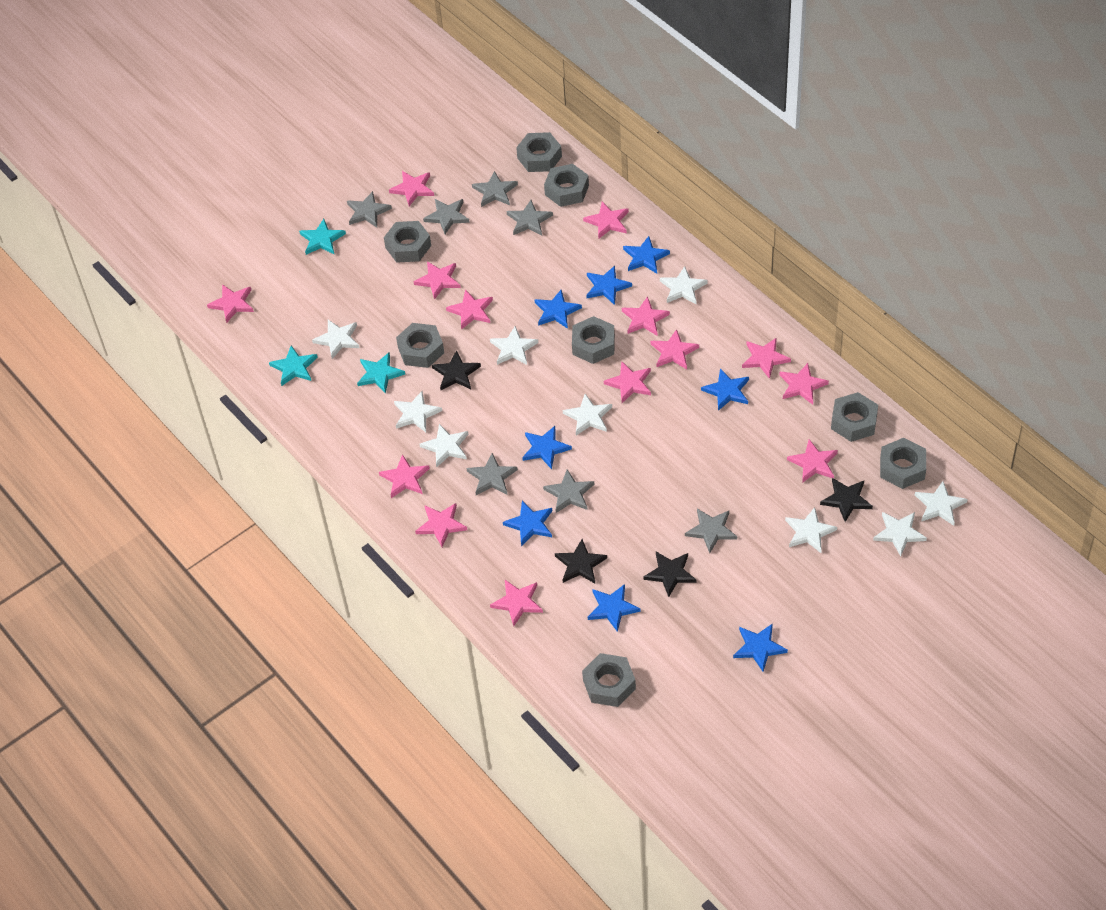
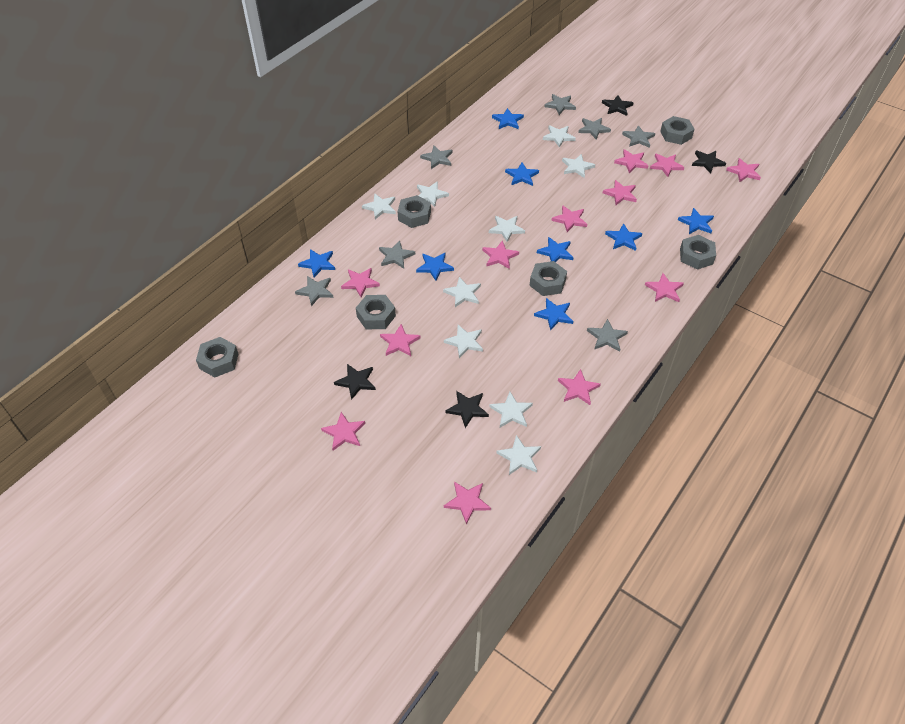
grey nut: [384,221,431,263] [396,323,444,368] [516,132,562,172] [544,164,589,207] [572,316,615,364] [582,653,636,707] [831,392,878,442] [880,438,926,489] = 8 -> [196,337,238,377] [356,295,396,329] [398,195,431,228] [529,261,567,296] [660,116,694,145] [680,235,716,270] = 6
pink star: [207,284,254,323] [379,454,430,498] [389,171,434,206] [414,261,461,300] [415,503,467,547] [446,289,493,330] [490,580,543,626] [583,202,629,239] [604,361,651,403] [622,296,670,336] [650,329,699,369] [742,338,791,379] [780,363,829,405] [787,439,838,483] = 14 -> [321,412,365,451] [341,268,380,297] [380,324,421,356] [444,482,491,524] [482,240,519,269] [552,205,587,232] [558,369,601,405] [603,180,637,205] [614,149,648,173] [645,273,684,302] [650,154,685,177] [726,158,761,182] = 12
turquoise star: [269,346,318,386] [299,219,346,255] [357,353,405,394] = 3 -> none = 0

